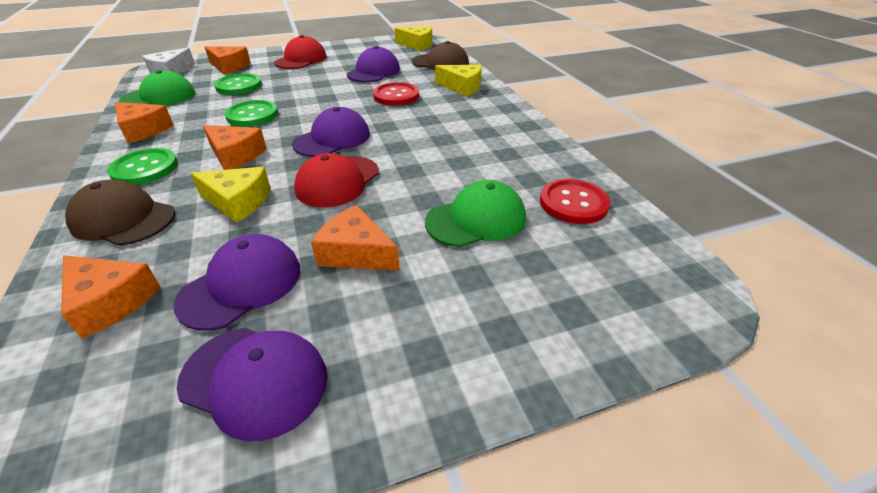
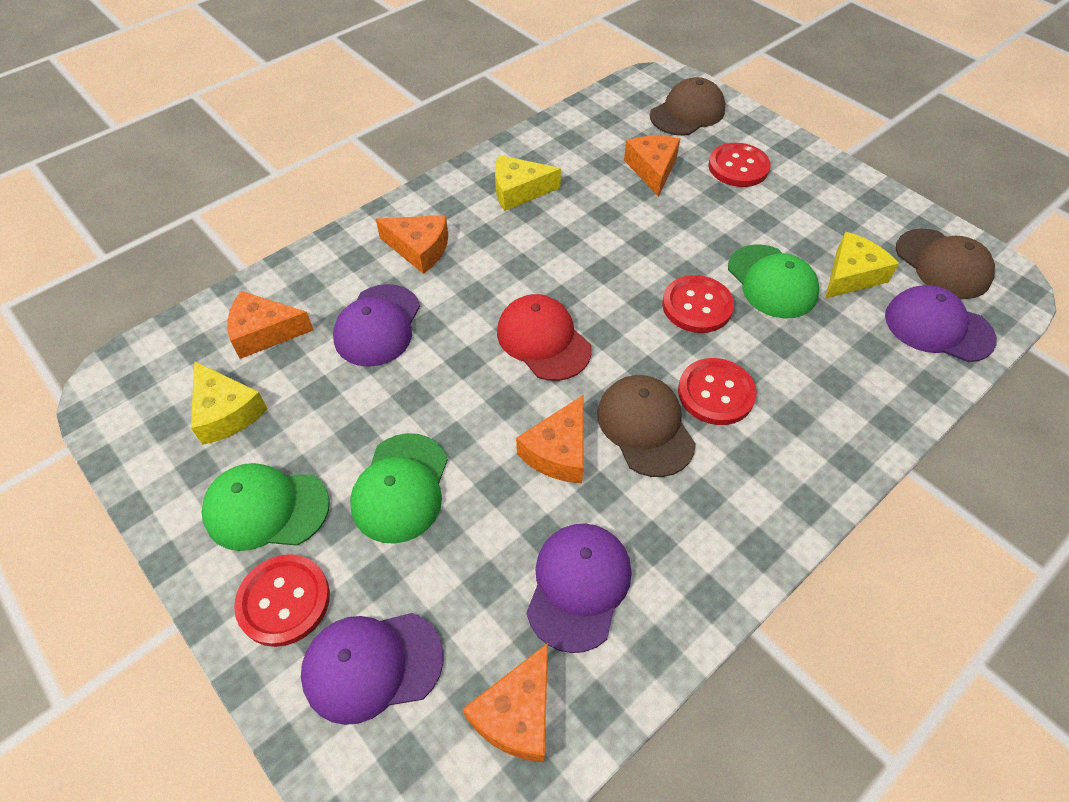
brown cap: [65,180,175,246] [412,41,469,70] = 2 -> [597,375,696,477] [650,77,725,136] [896,229,995,299] = 3
green button: [107,148,178,185] [214,73,262,95] [225,100,278,127] = 3 -> none = 0
green cap: [119,70,195,105] [425,180,526,247] = 2 -> [202,463,330,551] [350,433,448,544] [728,244,819,319] = 3
red button: [373,82,419,106] [540,179,610,224] = 2 -> [234,554,330,647] [662,275,734,333] [678,358,757,425] [708,143,771,187] = 4
red cap: [274,35,327,69] [294,153,379,207] = 2 -> [497,294,592,381] = 1
white cheese: [143,48,195,74] = 1 -> none = 0

